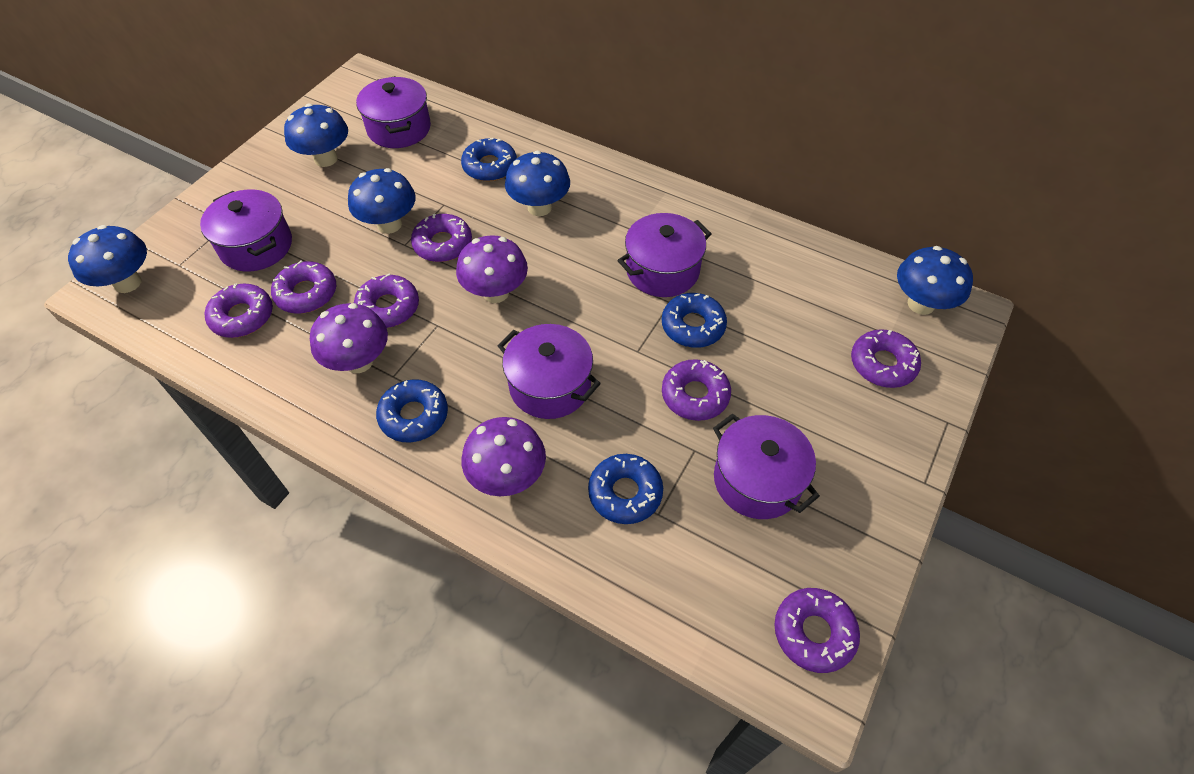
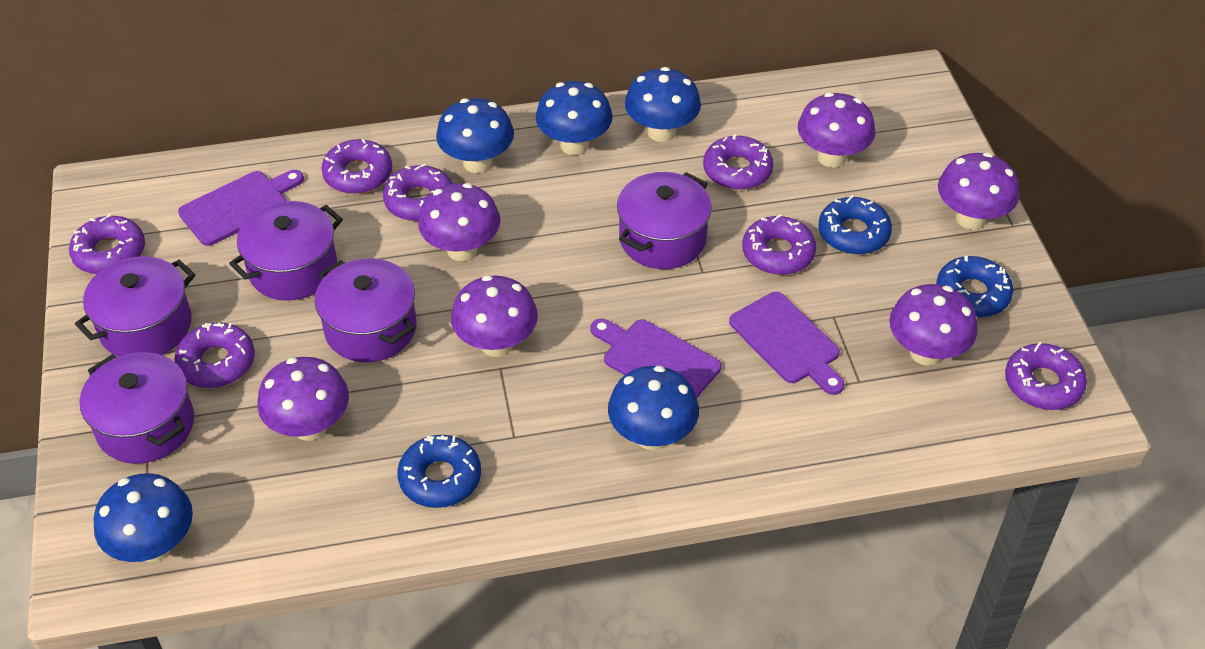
blue donut: [376,379,448,442] [461,138,517,181] [588,454,663,524] [662,293,727,348] = 4 -> [397,435,481,508] [818,195,892,255] [936,256,1013,317] = 3
purple cutting board: none = 0 -> [178,170,304,246] [590,319,721,398] [729,292,845,395] = 3
purple mushroom: [310,303,388,373] [456,235,528,303] [462,417,546,496] = 3 -> [257,357,349,441] [418,183,500,261] [451,275,538,357] [798,92,875,168] [889,284,978,366] [938,152,1019,230] = 6

